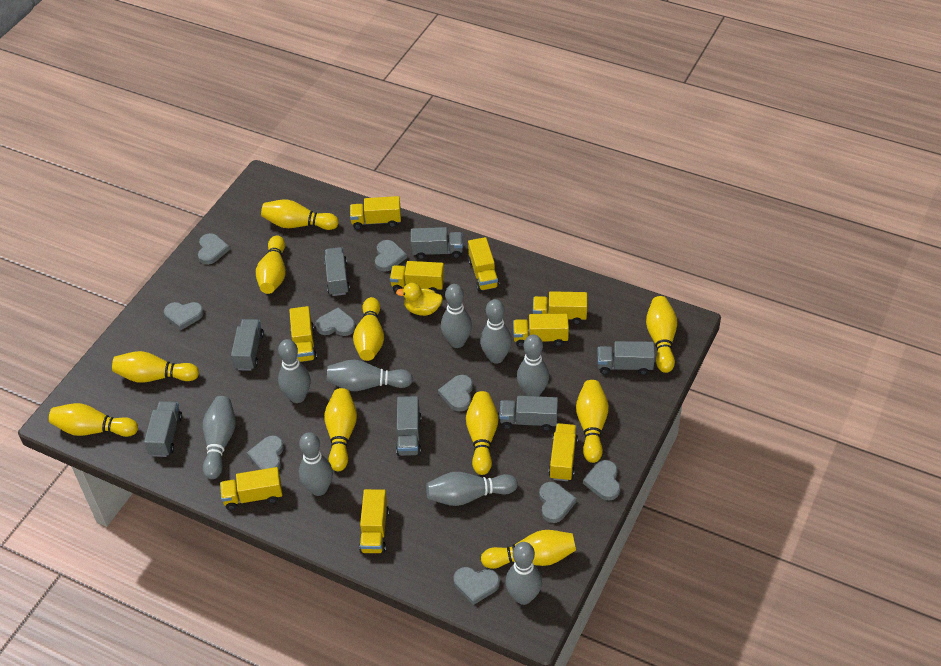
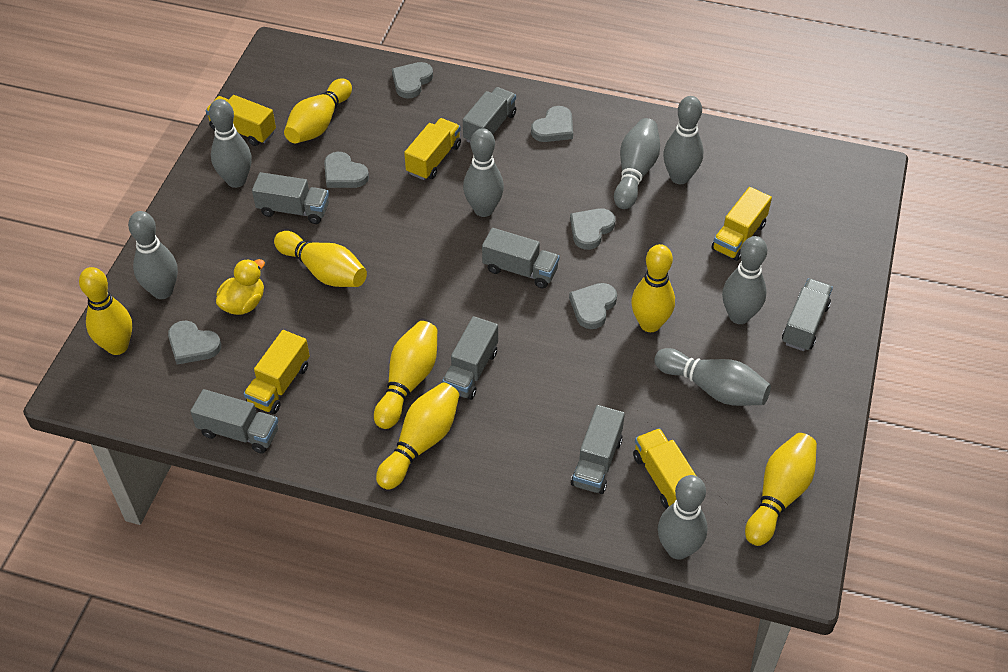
grey bowling pin: [203,396,236,479] [278,339,311,403] [299,432,333,496] [327,360,413,391] [426,472,518,506] [441,284,472,348] [480,299,512,364] [505,542,542,605] [517,335,549,396] = 9 -> [128,211,178,299] [209,99,252,188] [463,128,504,217] [614,118,660,209] [654,348,771,406] [658,475,708,560] [663,96,703,184] [722,236,767,324] = 8
grey heart: [164,302,204,330] [198,233,230,265] [247,435,284,470] [316,307,356,336] [375,240,407,272] [438,375,473,411] [453,567,500,605] [539,482,577,523] [583,460,620,501] = 9 -> [168,321,221,365] [324,152,369,188] [392,62,433,98] [531,106,573,142] [569,283,617,329] [570,208,615,250] = 6
yellow bowling pin: [49,403,138,437] [112,351,199,383] [256,235,286,294] [261,200,339,230] [324,388,357,471] [353,297,384,361] [466,391,498,475] [481,530,576,569] [576,380,609,463] [646,296,677,373] = 10 -> [79,267,132,355] [274,231,367,287] [284,79,352,144] [374,321,438,429] [376,382,460,490] [631,244,675,332] [745,433,817,546] = 7
yellow truck: [220,467,283,510] [289,306,317,362] [350,196,401,230] [359,489,389,553] [390,261,444,293] [468,237,499,291] [513,313,569,347] [533,291,587,325] [549,423,578,481] = 9 -> [206,95,276,146] [244,330,310,414] [404,118,461,180] [633,428,696,509] [711,187,772,261] = 5

